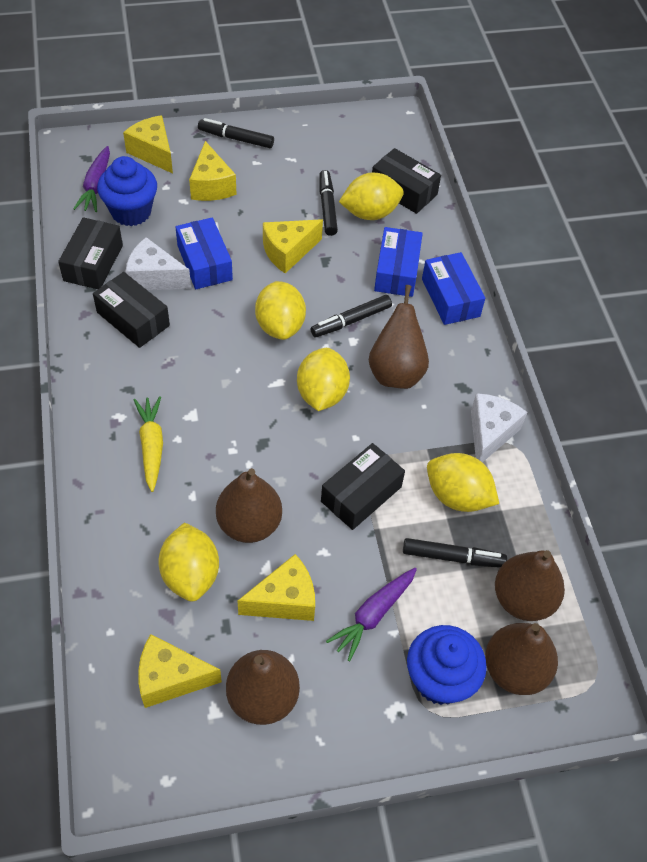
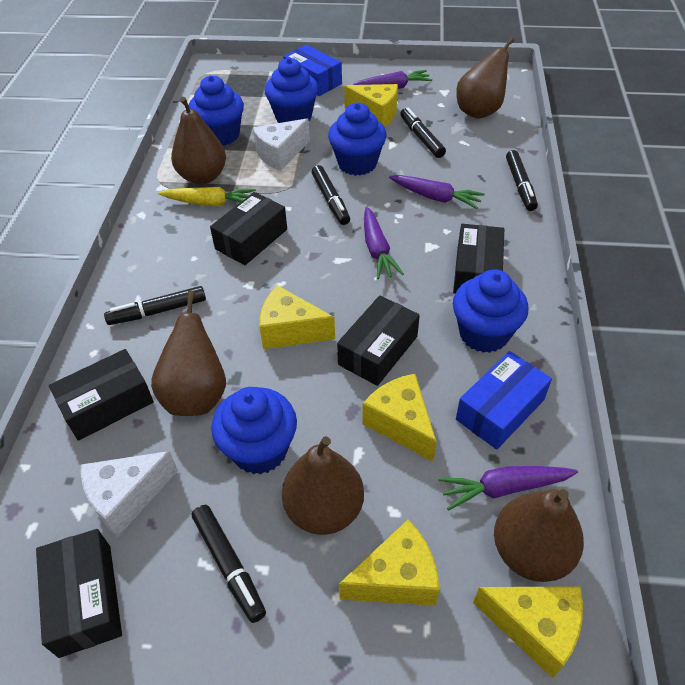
black box: [58,217,123,289] [93,272,170,348] [321,443,405,530] [372,148,441,214] = 4 -> [36,529,122,658] [49,349,154,441] [210,192,287,265] [337,295,420,386] [453,224,504,294] = 5
black marker: [198,118,274,148] [310,295,392,338] [319,170,338,236] [403,538,507,568] = 4 -> [104,286,206,325] [192,505,266,623] [312,165,350,225] [400,108,446,158] [506,150,538,211] = 5
blue box: [176,218,233,289] [374,227,423,297] [422,252,485,325] = 3 -> [283,44,342,96] [456,351,552,450] = 2
blue cupcake: [97,156,157,226] [407,625,487,705] = 2 -> [189,75,244,146] [211,387,297,474] [264,58,318,123] [328,102,387,176] [453,269,528,353] = 5
purple carrot: [73,146,110,212] [326,568,417,661] = 2 -> [352,70,432,89] [364,207,404,279] [389,175,485,209] [438,466,578,511] = 4
yellow lemon: [158,522,219,602] [255,281,306,340] [297,348,350,411] [339,173,404,220] [427,453,499,512] = 5 -> none = 0

